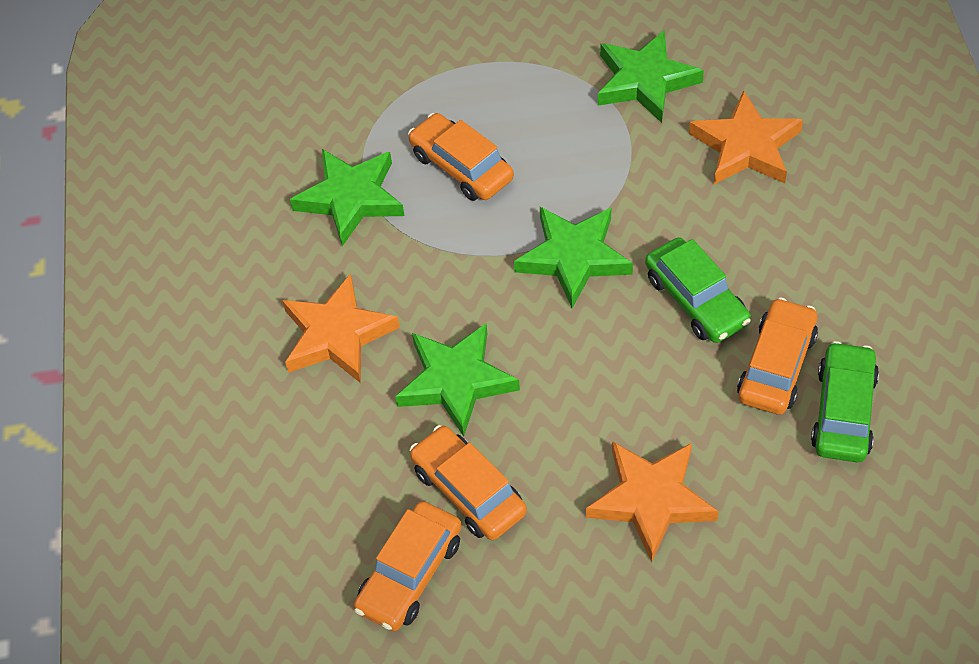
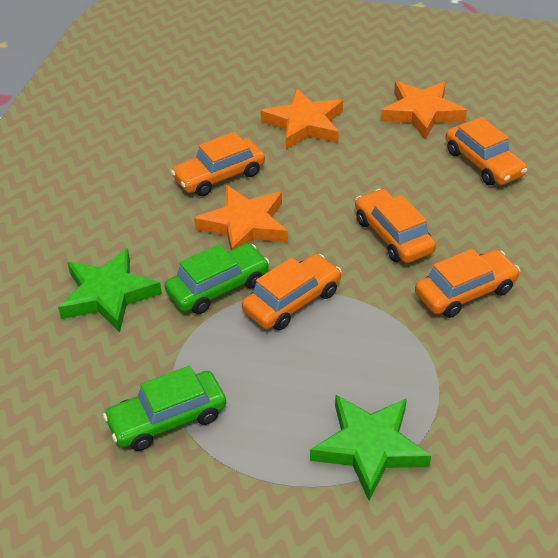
green star: [290,149,405,246] [395,323,520,437] [514,207,633,308] [598,30,704,123] = 4 -> [58,248,162,332] [310,395,431,501] = 2
orange car: [354,501,462,631] [408,113,514,201] [410,425,527,540] [737,298,818,415] = 4 -> [171,132,265,196] [242,254,342,330] [355,189,436,263] [415,249,520,318] [446,117,527,185] = 5

